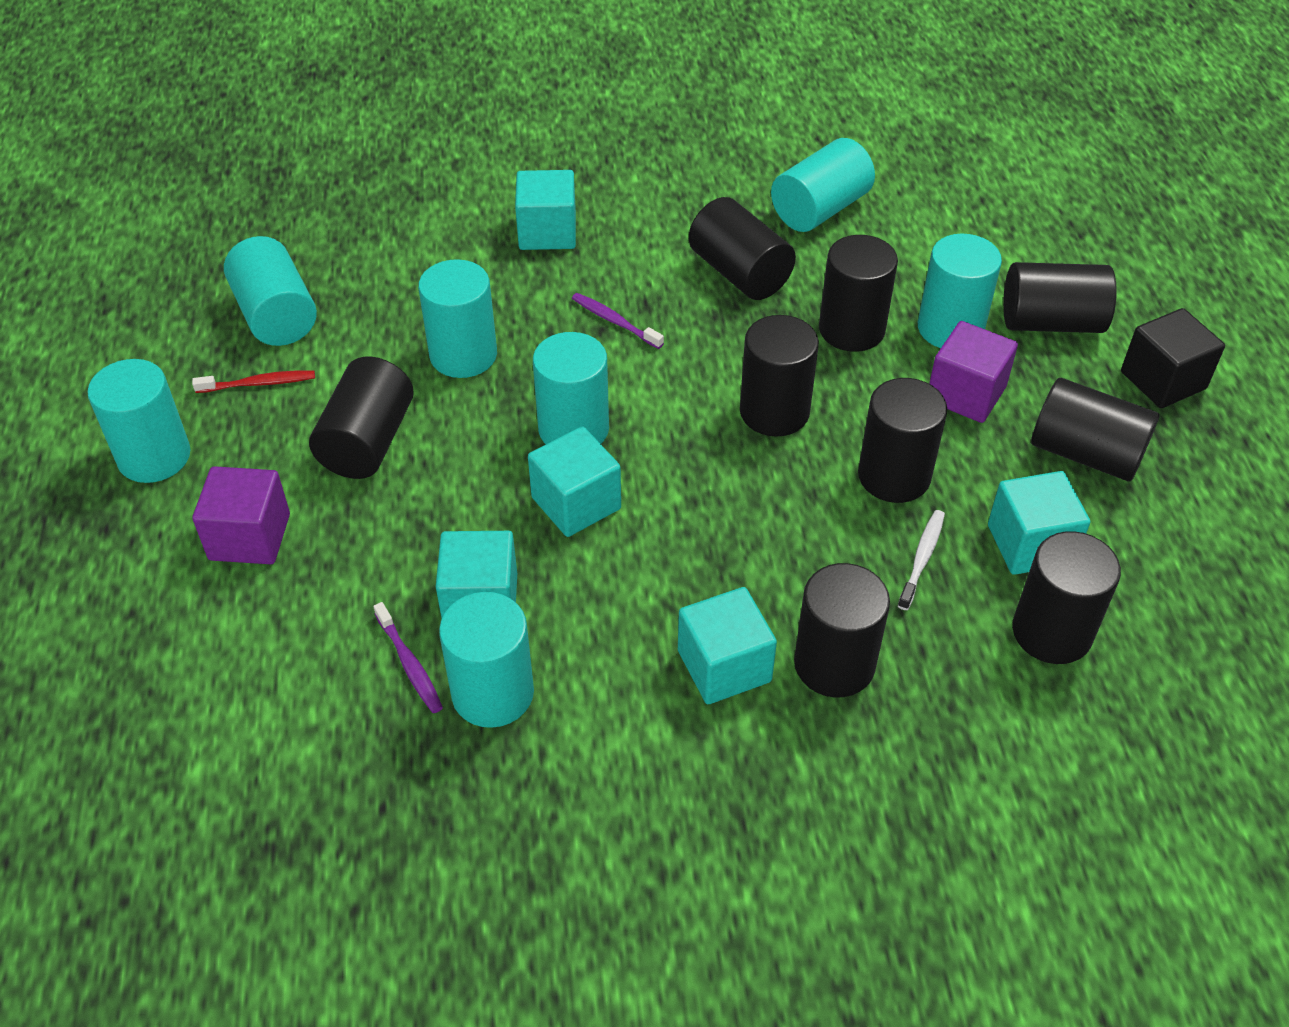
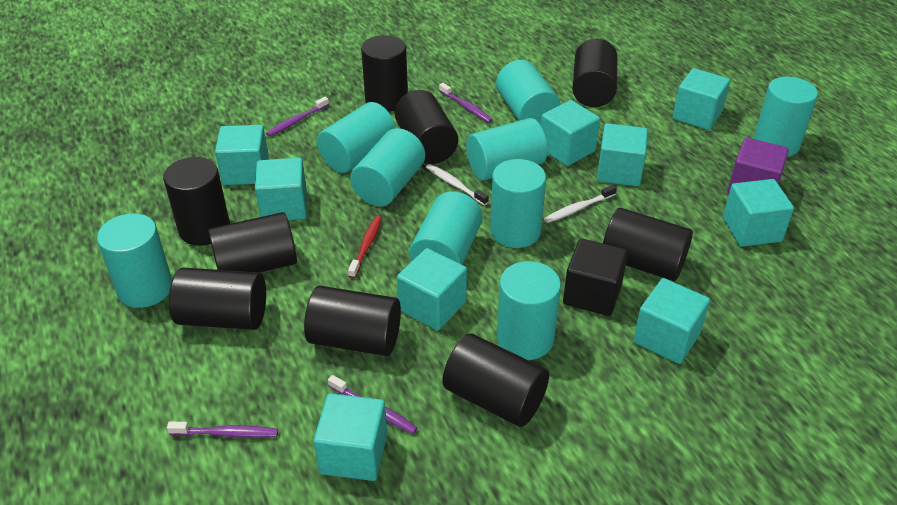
purple cube: [192,466,290,564] [929,321,1018,423] = 2 -> [727,137,789,195] = 1
purple toothbrush: [373,602,443,713] [572,293,664,349] = 2 -> [167,422,278,438] [266,97,329,136] [328,375,417,434] [439,83,493,123] = 4
turquoise cube: [436,531,517,618] [515,170,576,250] [528,426,621,537] [678,587,777,704] [988,471,1090,575] = 5 -> [215,125,269,185] [255,158,307,220] [313,393,387,481] [397,248,467,330] [541,100,600,166] [597,123,648,186] [633,278,710,364] [673,68,730,130] [723,179,794,247] = 9
turquoise cylinder: [87,359,190,483] [224,236,317,346] [418,259,497,378] [439,592,534,728] [533,332,609,444] [771,138,875,232] [918,234,1002,348] = 7 -> [97,213,172,308] [317,102,396,173] [350,128,425,206] [409,191,483,265] [466,118,547,181] [490,159,546,248] [496,60,560,126] [497,261,561,360] [753,77,818,157] = 9
white toothbrush: [898,510,945,610] = 1 -> [426,164,489,206] [544,185,617,223] = 2

